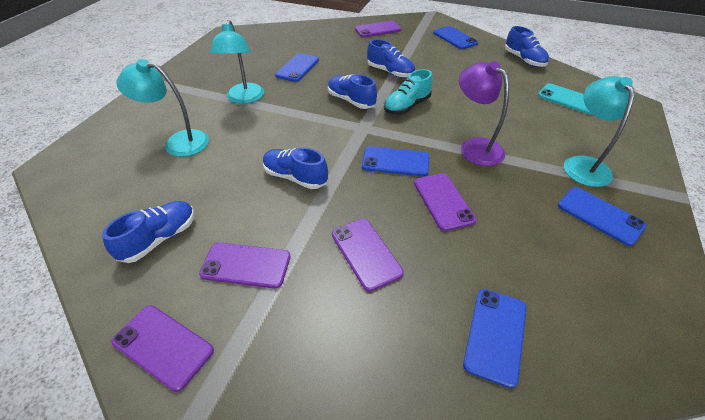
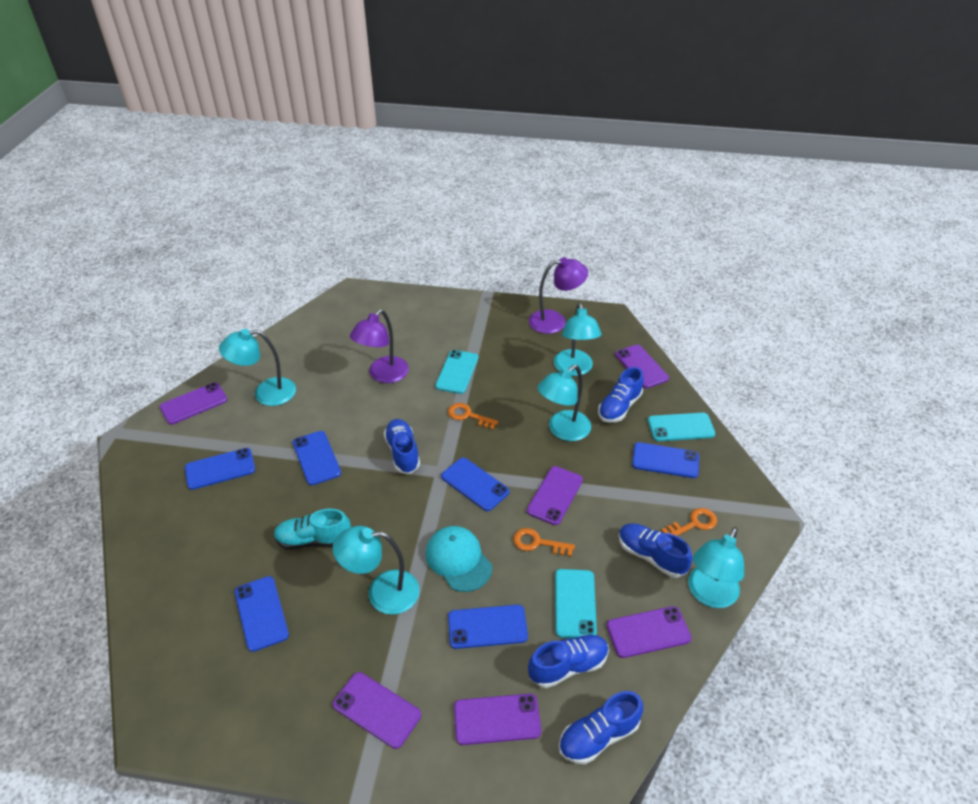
blue phone: [275,53,319,82] [362,146,429,176] [433,26,478,49] [463,289,526,388] [558,187,647,246] = 5 -> [185,448,255,490] [235,576,289,652] [293,431,341,485] [441,458,509,511] [448,605,528,649] [632,442,699,478] = 6
orange key: none = 0 -> [448,403,499,430] [513,528,575,557] [661,508,717,536] = 3
purple lamp: [459,61,509,166] = 1 -> [350,309,409,383] [529,257,588,334] = 2
purple phone: [111,305,214,392] [199,242,291,289] [332,219,404,292] [355,21,401,37] [414,173,476,231] = 5 -> [160,383,228,425] [333,672,421,749] [454,693,541,745] [527,466,583,525] [606,606,692,658] [615,345,669,388] = 6
turquoise cap: none = 0 -> [426,526,492,592] = 1
turquoise lamp: [116,59,209,157] [210,20,264,104] [564,76,635,187] = 3 -> [219,329,296,406] [333,526,420,615] [537,365,591,441] [554,303,602,376] [688,527,744,608] = 5
turquoise phone: [538,83,593,115] = 1 -> [435,350,478,394] [555,569,597,638] [648,413,715,441] = 3

